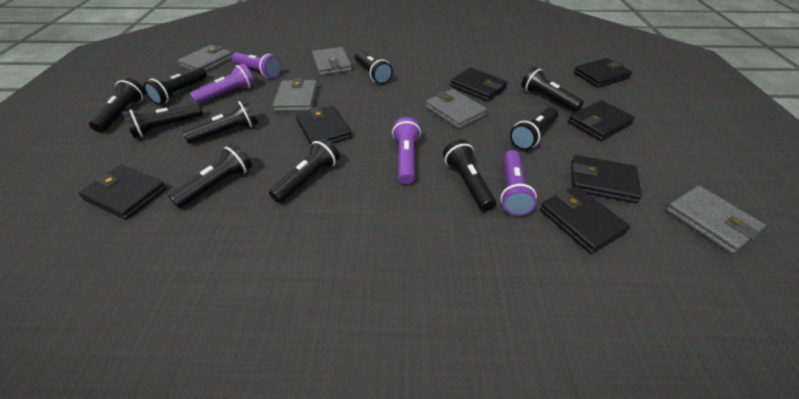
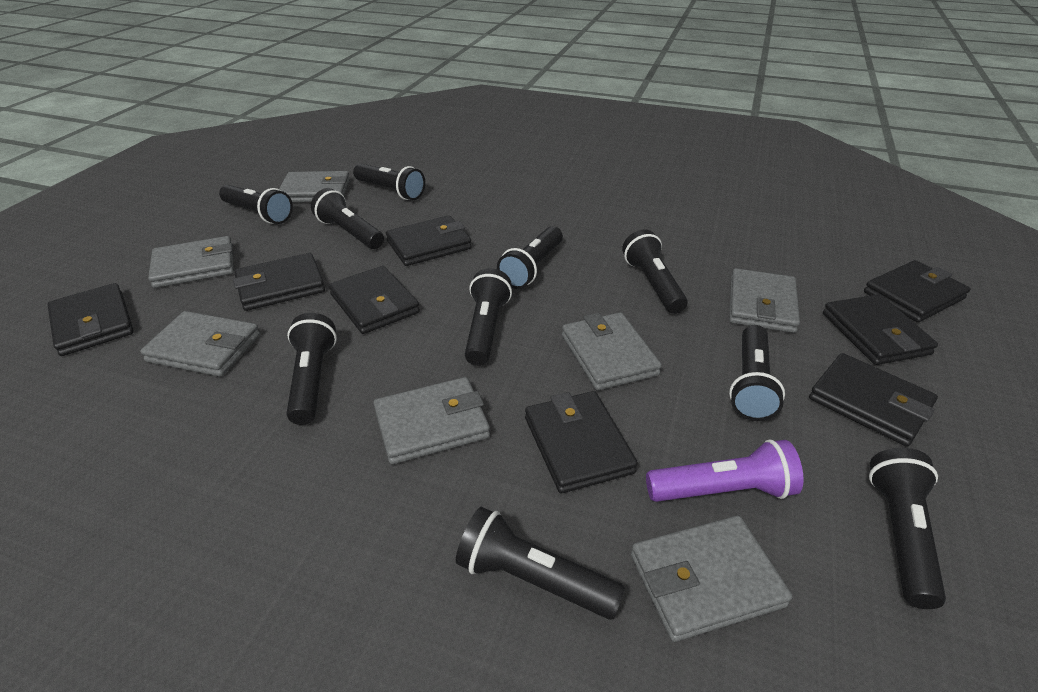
black wallet: [79,165,167,220] [296,105,352,145] [450,67,507,102] [540,186,630,254] [568,100,635,141] [572,155,642,203] [574,58,632,88] = 7 -> [47,283,134,356] [233,253,325,311] [329,266,420,334] [386,215,472,266] [525,391,638,493] [809,353,938,447] [823,294,938,365] [864,260,971,323] = 8
grey wallet: [178,45,232,72] [273,78,318,112] [312,47,352,76] [426,89,487,129] [666,185,766,254] = 5 -> [140,311,260,377] [148,236,234,288] [279,171,350,202] [373,377,490,464] [562,312,662,390] [631,516,793,642] [729,268,800,333] = 7
purple flashlight: [190,63,255,104] [232,53,281,78] [392,117,421,184] [501,150,537,216] = 4 -> [646,439,804,502] = 1

